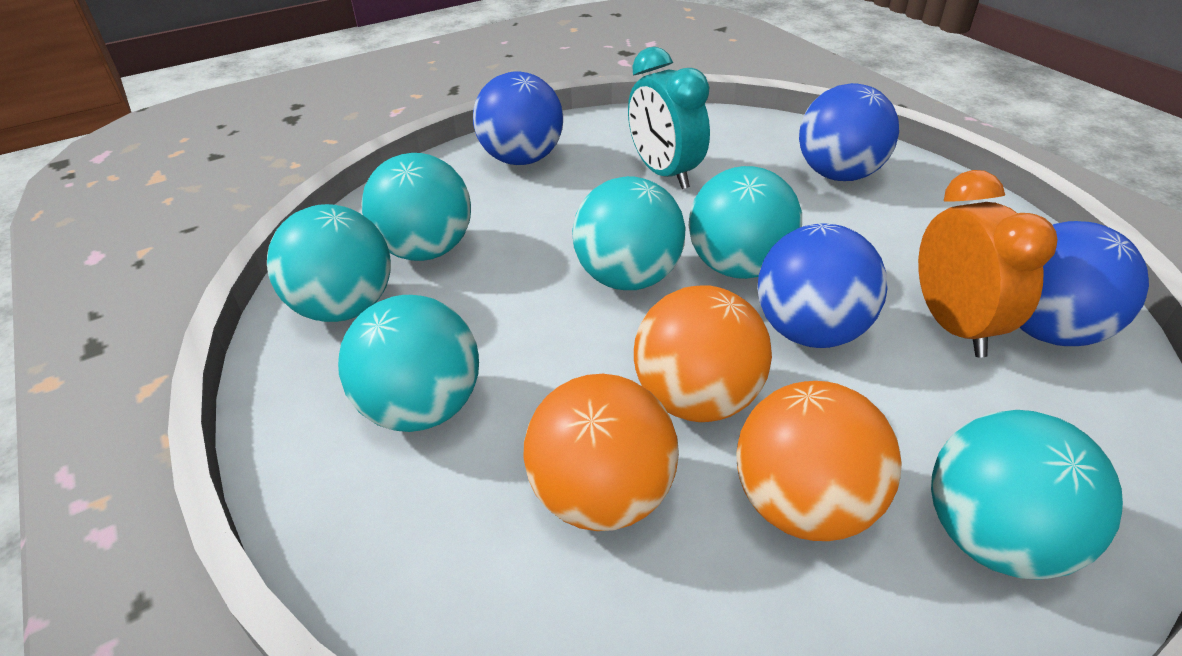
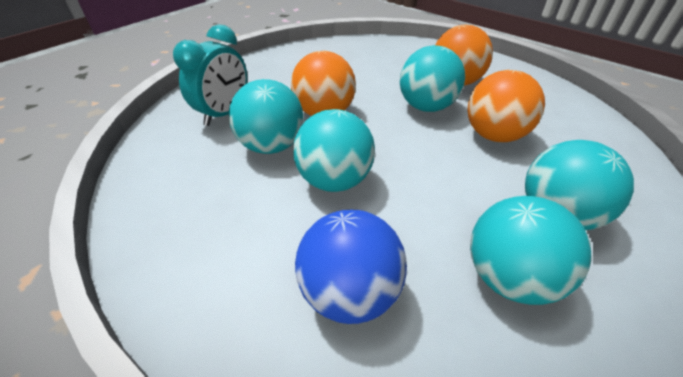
blue ball: [473,71,563,165] [757,223,888,348] [799,83,899,181] [1019,221,1149,346] = 4 -> [295,210,407,324] = 1
orange clock: [918,170,1057,357] = 1 -> none = 0
turquoise ball: [267,204,391,322] [338,295,479,432] [361,153,471,261] [572,176,685,290] [689,166,802,279] [931,410,1123,580] = 6 -> [229,79,304,154] [293,109,375,192] [400,45,465,112] [470,196,592,305] [525,140,634,230] = 5

